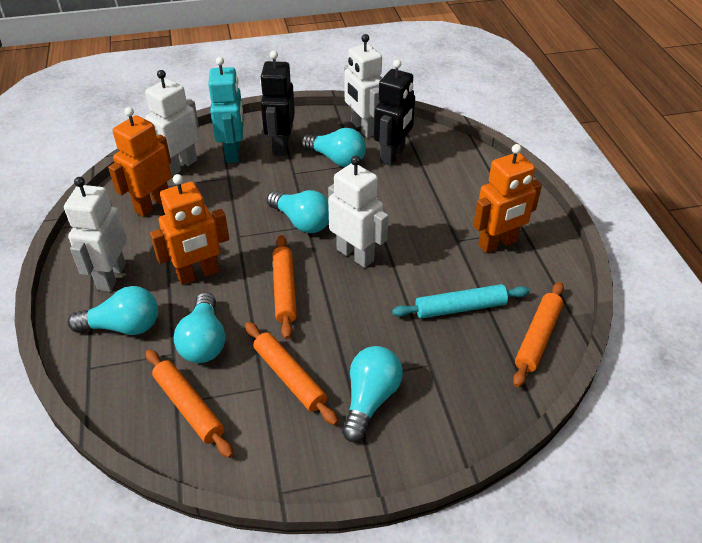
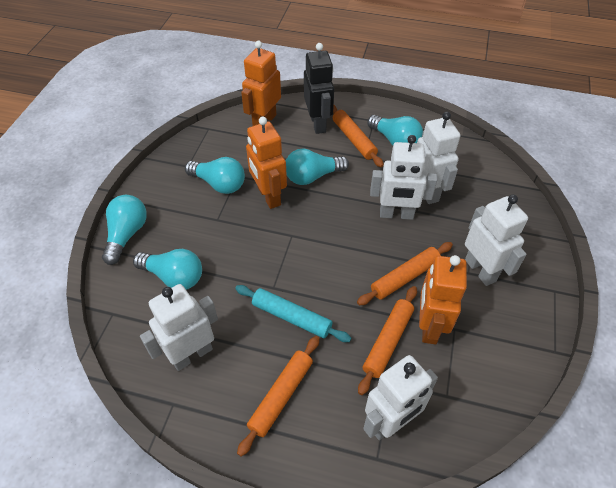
black robot: [260,51,295,156] [374,60,415,166] = 2 -> [304,43,334,134] = 1
turquoise robot: [208,57,244,163] = 1 -> none = 0
white robot: [64,177,127,292] [145,70,199,176] [328,156,388,268] [344,34,382,138] = 4 -> [140,284,218,371] [363,355,438,440] [370,135,437,220] [417,112,460,204] [465,195,528,286] = 5

